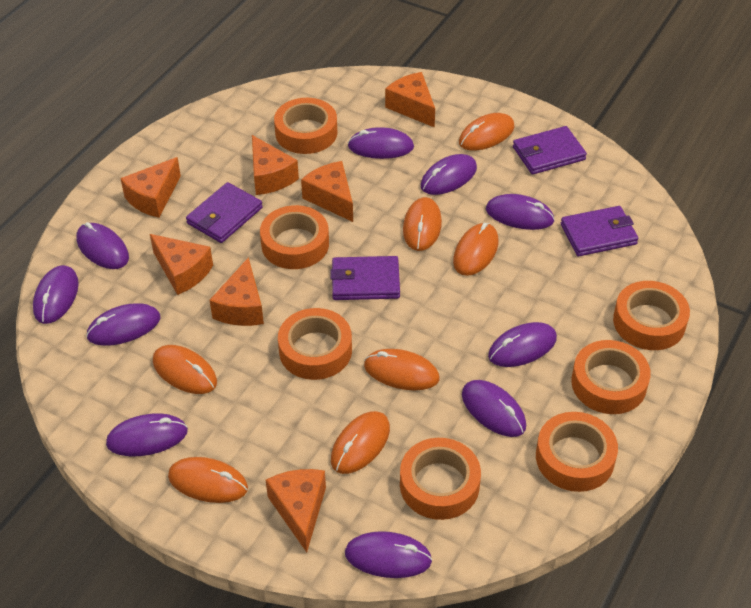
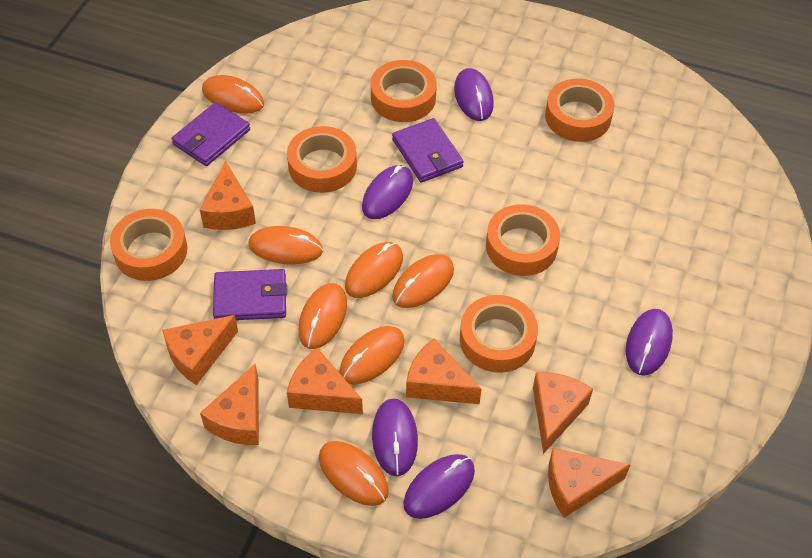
orange tape: [260,205,329,269] [274,98,337,154] [278,308,352,380] [400,438,481,520] [536,412,618,492] [571,340,651,414] [613,281,690,350] = 7 -> [110,209,187,281] [287,126,357,193] [371,60,437,122] [460,295,538,373] [486,204,560,276] [545,79,614,142] = 6
purple mouse: [33,265,79,324] [76,222,129,269] [86,303,160,346] [106,413,188,456] [345,531,432,578] [348,127,414,159] [421,154,477,195] [462,380,526,437] [486,194,555,230] [488,322,557,367] = 10 -> [362,165,413,219] [372,398,418,476] [403,454,475,519] [454,68,494,121] [626,309,673,376] = 5
purple wallet: [186,182,263,243] [330,256,400,300] [513,126,587,175] [561,206,638,256] = 4 -> [172,102,250,166] [213,269,287,320] [392,118,464,183] = 3

